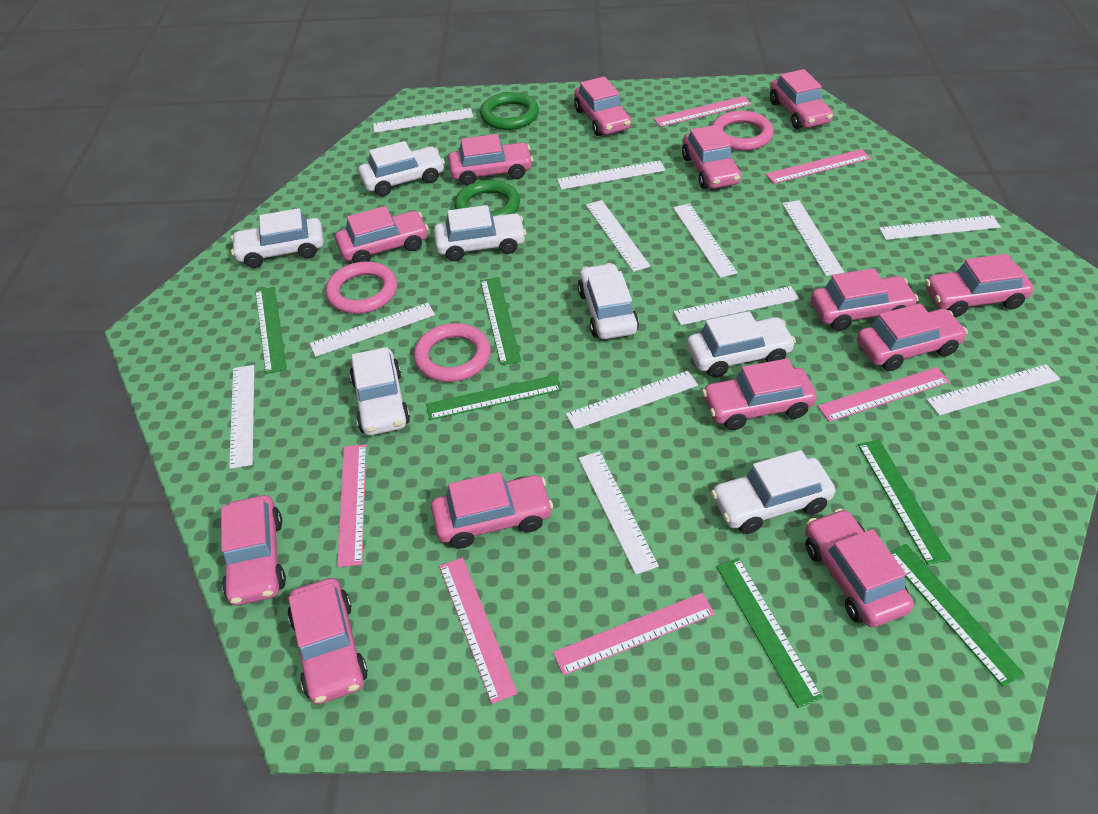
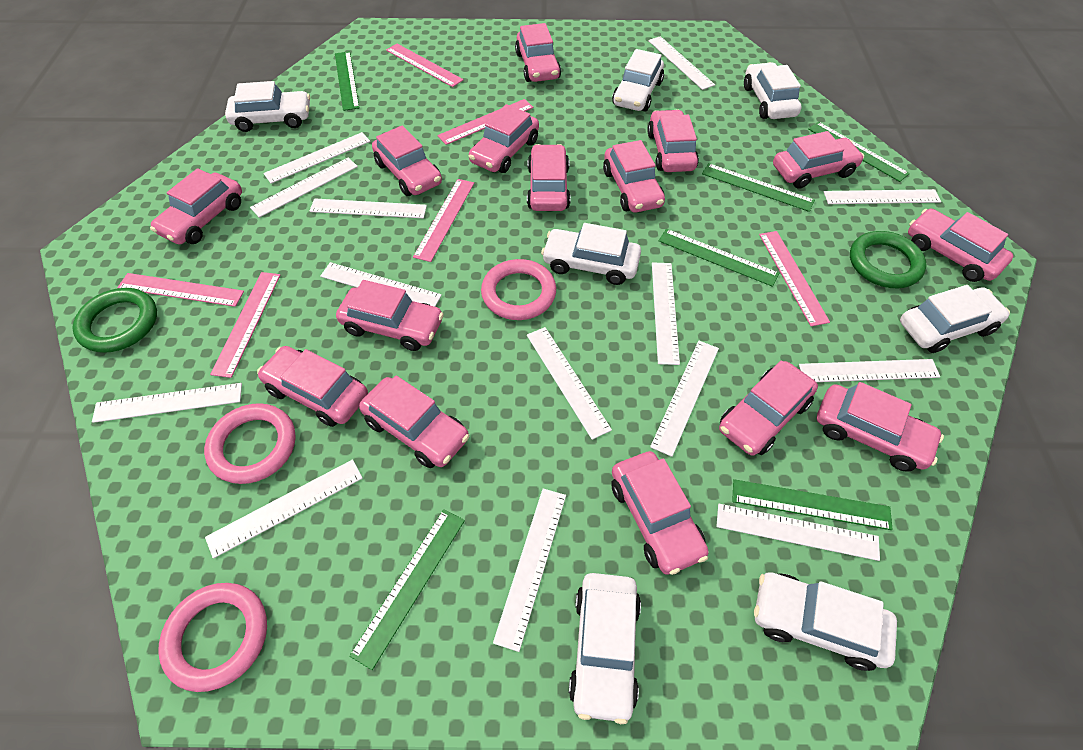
pink car: [221,495,286,606] [287,578,368,704] [335,206,429,263] [431,472,553,549] [448,134,533,186] [574,76,631,136] [682,125,741,189] [702,358,817,430] [770,69,833,129] [805,508,914,627] [811,268,918,331] [857,303,968,371] [925,254,1034,317] = 13 -> [150,168,242,244] [257,346,368,427] [336,280,444,351] [359,376,469,468] [372,126,442,196] [469,104,539,173] [515,23,561,82] [527,144,570,211] [603,140,665,212] [611,451,709,575] [647,109,699,172] [719,361,818,456] [773,131,864,189] [817,382,944,472] [908,209,1013,282] = 15
white ruler: [229,365,254,469] [310,303,435,357] [373,108,473,133] [557,160,666,190] [566,371,698,429] [579,451,659,575] [586,200,650,272] [673,203,738,278] [674,286,799,325] [782,200,844,276] [879,215,1001,240] [927,364,1060,416] = 12 -> [92,383,242,423] [205,459,363,559] [250,158,358,218] [263,132,370,184] [309,198,427,218] [320,262,442,307] [493,489,566,652] [527,327,612,440] [648,36,715,90] [650,341,719,457] [652,262,680,365] [716,504,880,561] [799,359,940,382] [824,189,941,204] = 14

